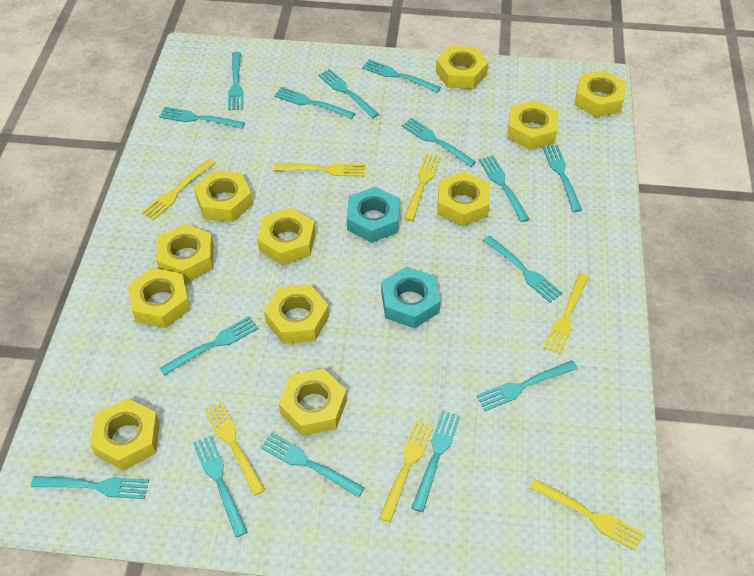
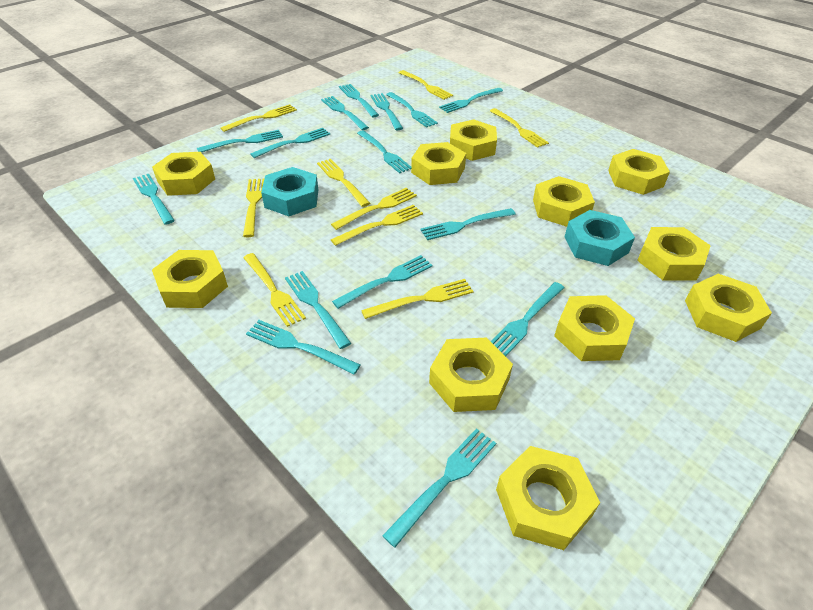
yellow fork: [141,159,215,220] [204,401,265,496] [274,163,365,177] [379,420,434,523] [404,154,441,221] [529,478,644,551] [543,273,589,355] = 7 -> [221,104,297,132] [243,179,264,237] [243,253,306,327] [317,159,370,207] [331,188,417,230] [331,205,423,246] [361,279,473,319] [399,70,453,100] [490,108,549,148] = 9

